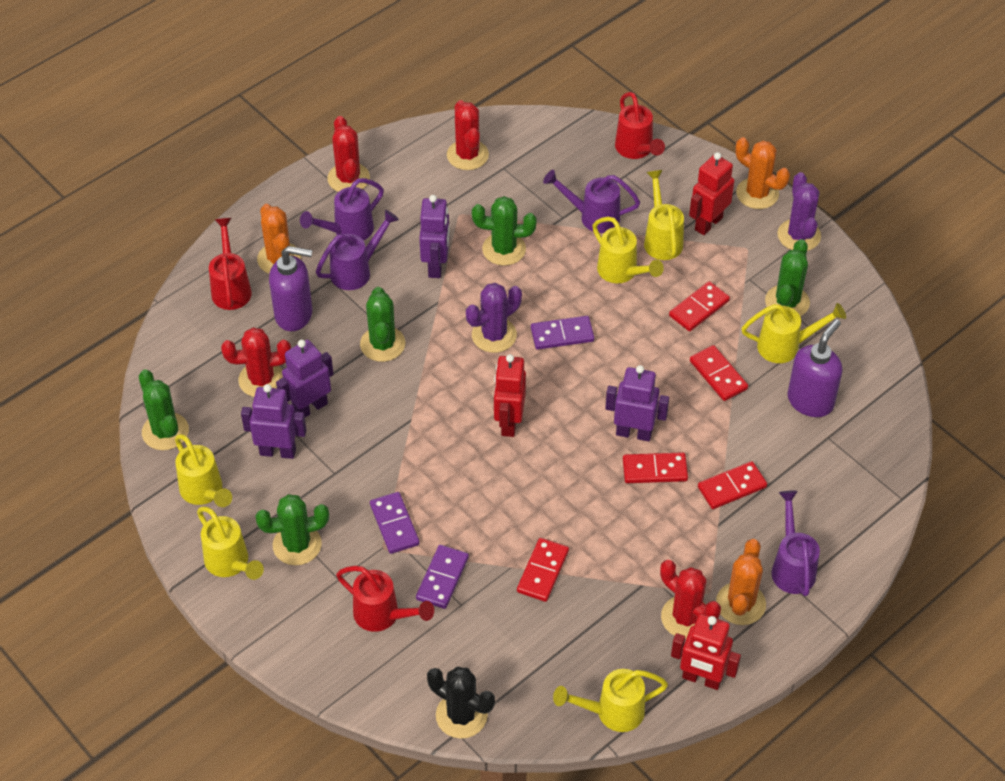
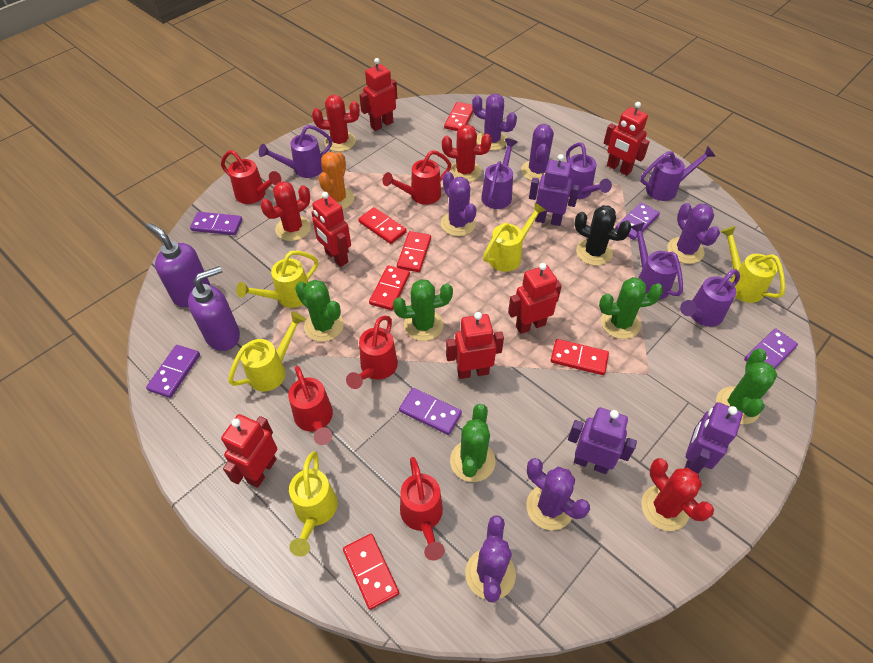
orange cactus: [257,204,301,274] [716,539,766,625] [736,137,790,209] = 3 -> [319,152,354,209] = 1
purple cactus: [466,283,522,353] [777,172,821,251] = 2 -> [441,171,476,236] [465,515,516,603] [472,94,517,151] [521,124,554,182] [526,458,590,530] [667,203,720,264] = 6
purple domino: [370,492,420,554] [416,545,469,609] [531,316,594,350] = 3 -> [146,345,200,398] [190,212,242,235] [399,388,462,435] [615,202,660,240] [744,328,798,369] = 5
purple robot: [241,384,306,459] [276,340,333,417] [419,195,450,278] [605,365,669,441] = 4 -> [529,154,580,226] [568,407,637,474] [685,402,743,473] = 3
purple watering can: [300,178,384,241] [316,210,399,290] [543,170,640,233] [771,491,820,596] = 4 -> [259,125,332,178] [481,138,517,209] [566,142,612,199] [632,222,683,300] [640,146,716,201] [680,269,740,327] = 6
red domino: [517,538,569,602] [623,452,688,483] [669,281,730,331] [690,345,748,401] [698,461,767,509] = 5 -> [343,534,399,610] [358,207,407,244] [369,265,410,310] [397,231,431,272] [444,102,473,131] [551,339,609,375] = 6
red robot: [494,354,526,437] [671,614,741,690] [689,152,734,235] = 3 -> [221,414,277,488] [311,192,351,267] [359,58,397,131] [446,312,504,379] [508,263,562,334] [604,102,650,176] = 6
red watering can: [209,218,252,310] [336,566,434,632] [615,92,665,159] = 3 -> [221,150,281,204] [288,366,333,445] [346,316,398,389] [382,150,451,205] [400,457,445,561] = 5
yellow watering can: [175,434,232,507] [197,506,264,580] [553,669,668,732] [592,217,664,283] [644,170,684,260] [741,303,846,363] = 6 -> [228,312,306,391] [236,251,318,308] [289,452,337,557] [483,203,546,272] [720,226,785,303] = 5

